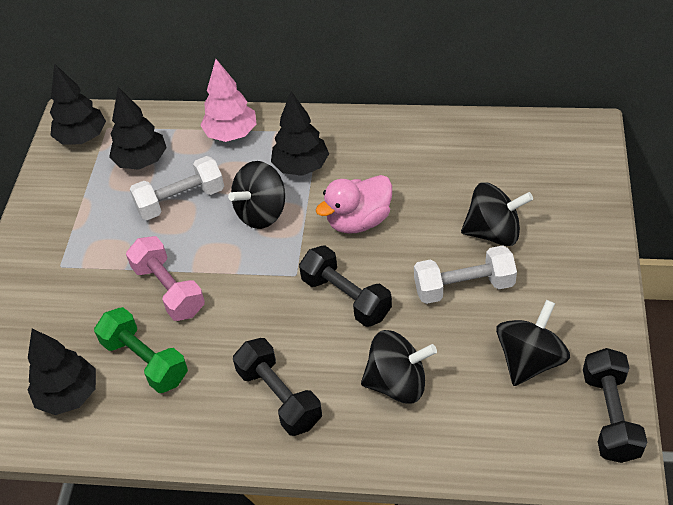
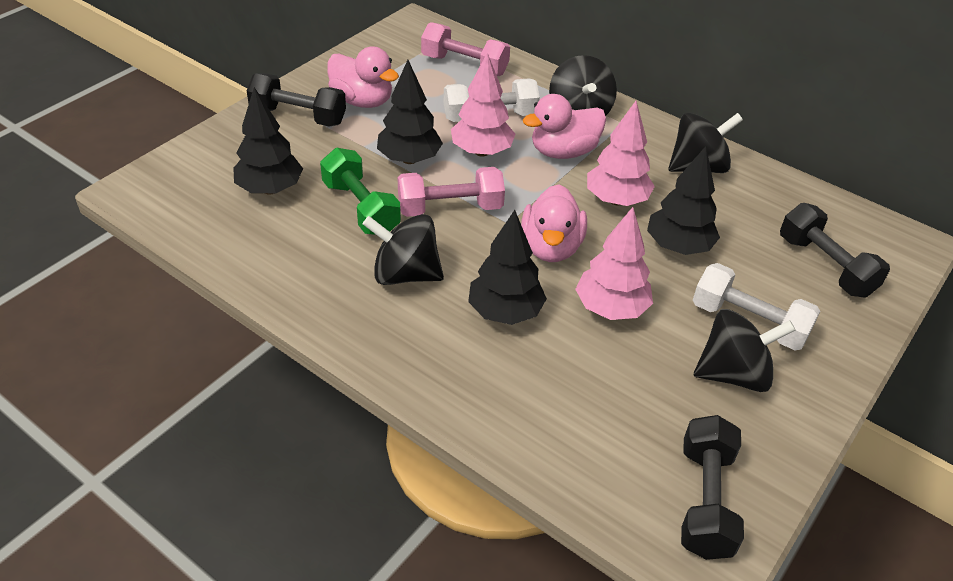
pink duck: [315,175,392,234] = 1 -> [327,46,399,108] [521,184,587,262] [523,94,606,159] = 3
pink dumbbell: [126,236,205,321] = 1 -> [398,167,505,217] [421,22,510,76] = 2
pink tree: [200,59,256,142] = 1 -> [451,53,515,156] [575,207,653,320] [587,101,655,206] = 3

